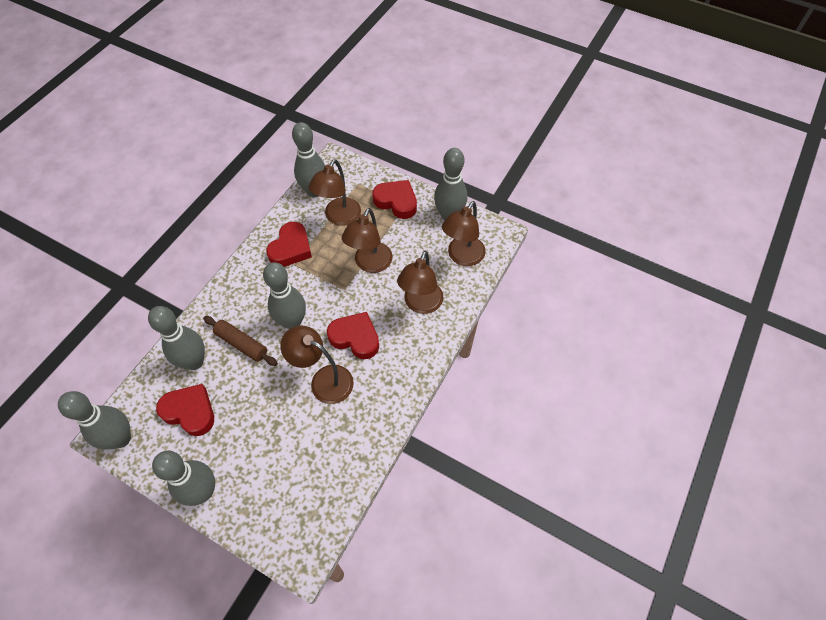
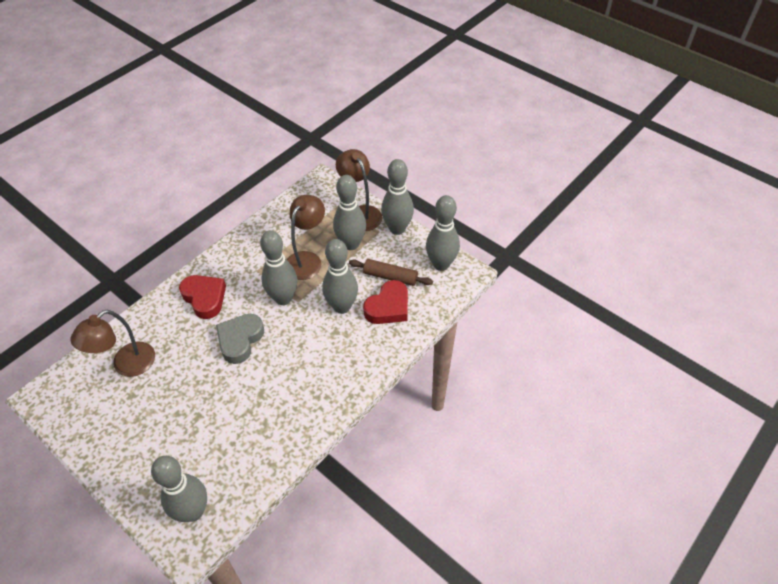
brown lamp: [280,325,354,404] [308,159,361,226] [342,208,392,273] [397,251,443,314] [442,201,486,266] = 5 -> [71,310,155,377] [287,195,325,280] [336,149,382,231] = 3
grey heart: none = 0 -> [216,314,264,364] = 1
red heart: [156,384,214,436] [266,222,312,267] [327,312,379,359] [372,180,417,219] = 4 -> [179,275,226,319] [363,280,408,324] = 2

